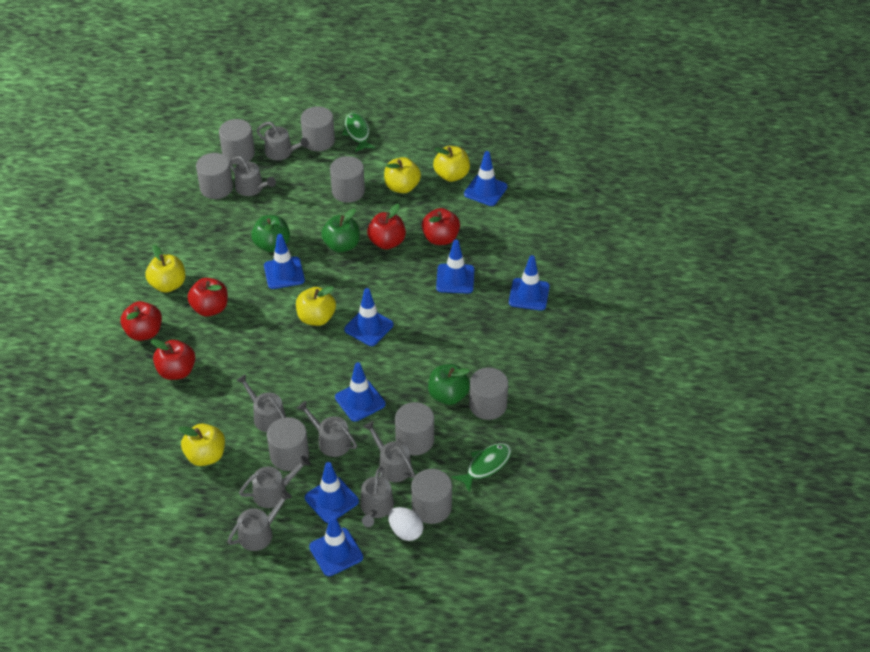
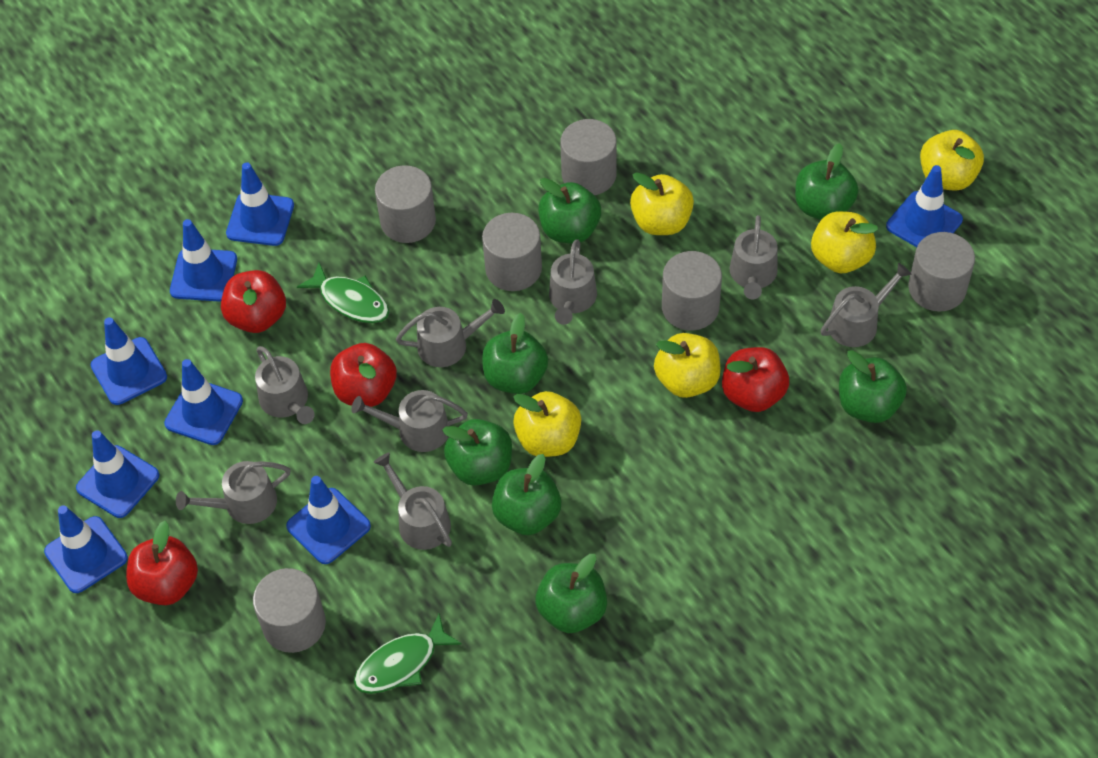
green apple: [251,215,290,252] [321,209,360,253] [428,364,470,405] = 3 -> [442,419,512,486] [482,313,548,394] [492,454,562,535] [535,554,607,633] [538,178,601,243] [795,143,859,220] [839,350,907,423] = 7
grey cylinder: [196,153,233,199] [219,119,255,164] [267,417,309,471] [301,106,335,151] [330,156,365,203] [395,402,434,455] [411,469,452,524] [469,368,508,420] = 8 -> [253,568,326,653] [375,165,436,243] [482,213,542,291] [560,119,617,195] [662,251,722,330] [908,232,975,312] = 6
red apple: [121,301,162,341] [151,339,195,380] [187,278,228,317] [367,204,406,250] [422,208,460,245] = 5 -> [126,521,198,605] [221,270,286,333] [330,343,397,407] [722,347,789,412] = 4
white egg: [388,507,423,541] = 1 -> none = 0

